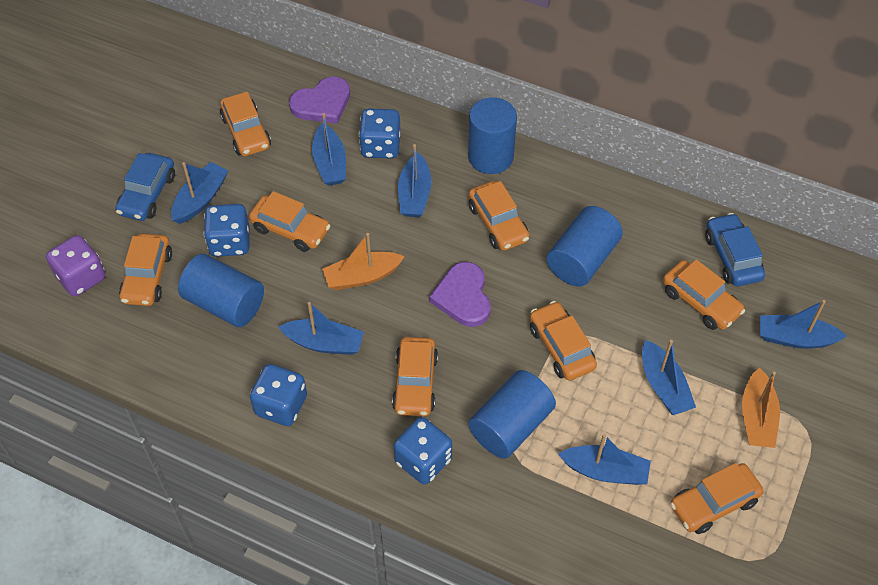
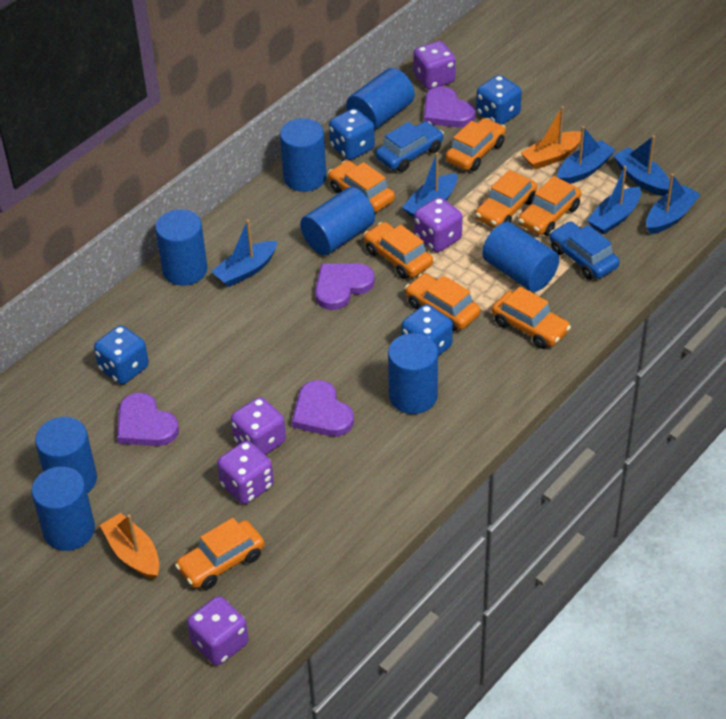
blue boat: [171,162,229,224] [279,302,364,355] [312,113,346,186] [398,144,432,217] [558,434,651,485] [642,340,696,415] [760,300,847,349] = 7 -> [211,219,278,287] [402,153,457,218] [558,126,615,184] [587,166,641,235] [613,135,670,196] [646,173,701,234] = 6
blue cylinder: [178,254,264,327] [468,97,517,174] [468,370,556,459] [547,206,623,287] = 4 -> [31,466,95,551] [35,417,97,493] [155,209,208,286] [280,118,326,192] [300,187,375,255] [346,68,415,131] [388,333,438,414] [482,222,559,292] = 8
purple dice: [46,235,105,296] = 1 -> [187,596,248,665] [217,441,274,504] [231,397,286,455] [413,41,456,90] [414,197,462,252] = 5
purple heart: [289,76,350,124] [429,262,491,327] = 2 -> [117,392,179,446] [292,380,354,436] [315,263,375,310] [424,86,475,127] = 4

